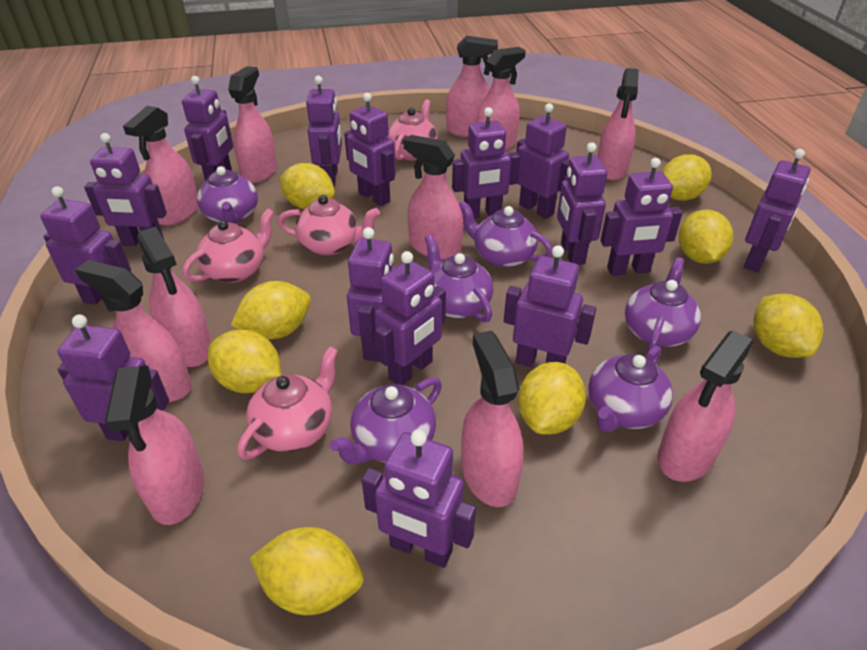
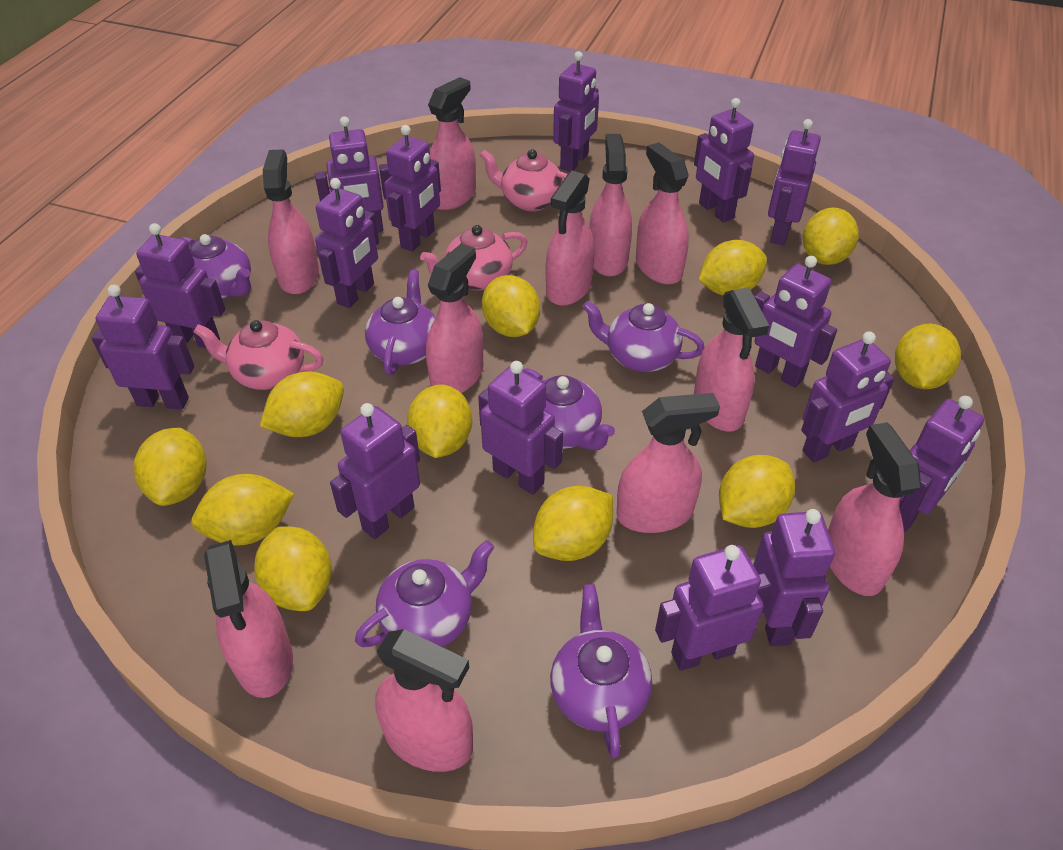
pink teapot: [183,208,274,283] [237,346,338,460] [277,195,380,256] [387,99,438,160] = 4 -> [193,320,324,390] [420,225,528,291] [480,149,568,212] = 3
yellow lemon: [208,330,281,393] [231,281,311,339] [250,527,364,615] [280,163,335,209] [518,362,586,435] [662,154,712,201] [679,210,733,264] [753,294,824,358] = 8 -> [134,427,207,506] [191,474,294,545] [254,526,332,611] [260,372,344,437] [407,384,472,458] [482,275,540,337] [533,486,613,561] [699,240,767,296] [719,455,795,528] [803,207,859,265] [895,324,961,389] = 11

